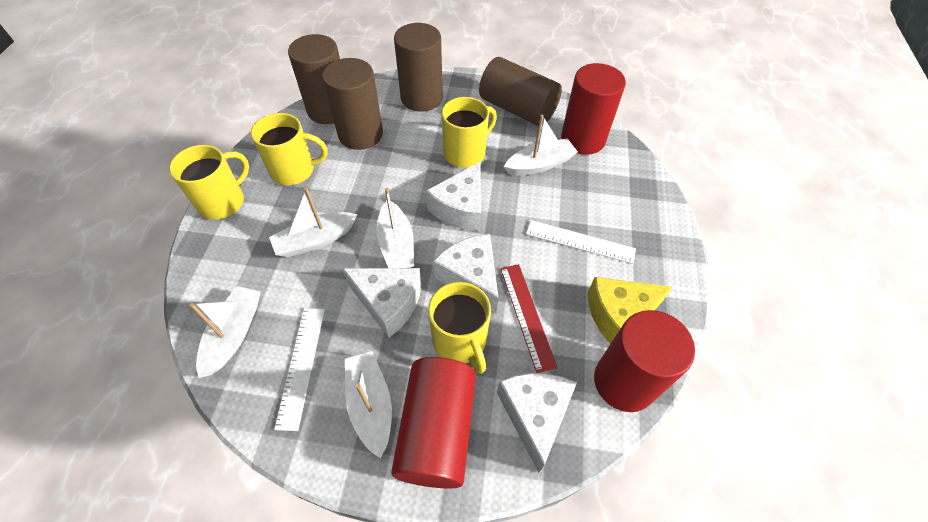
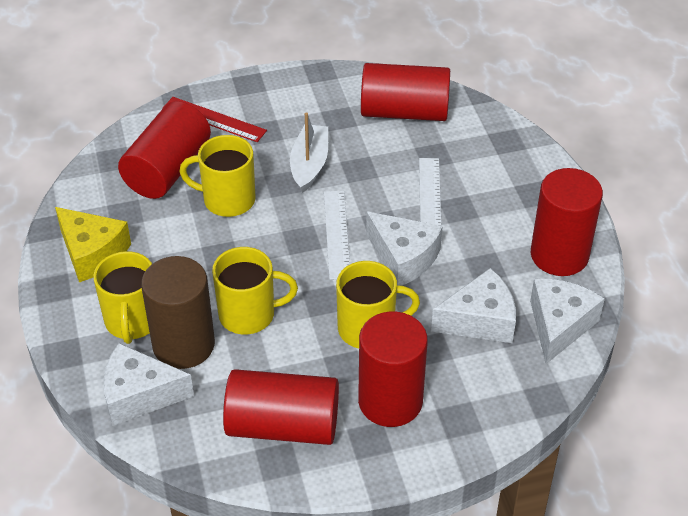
brown cylinder: [288,34,340,124] [323,58,383,150] [394,23,443,111] [479,57,562,126] = 4 -> [141,256,215,369] = 1
red cylinder: [391,357,476,489] [561,63,626,155] [594,310,695,412] = 3 -> [118,101,211,199] [223,369,339,445] [358,311,428,427] [361,63,450,121] [531,168,603,276] = 5
white boat: [190,286,261,378] [269,188,357,257] [345,351,392,458] [376,188,414,268] [504,115,578,176] = 5 -> [290,113,328,193] = 1

